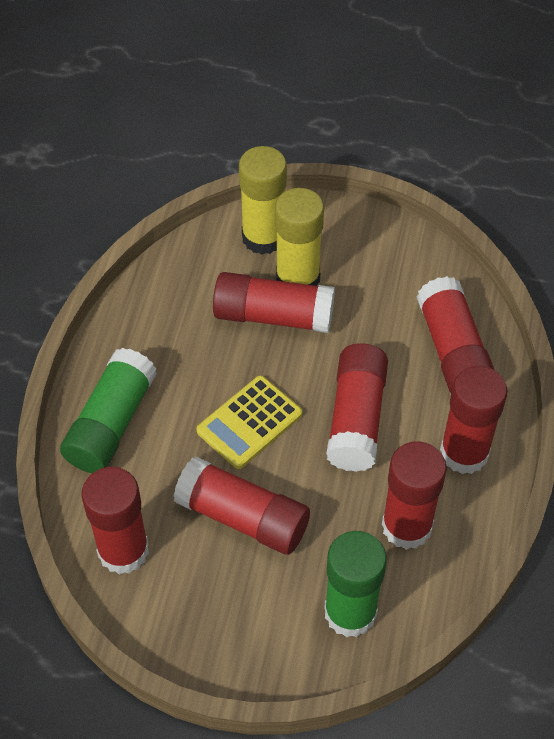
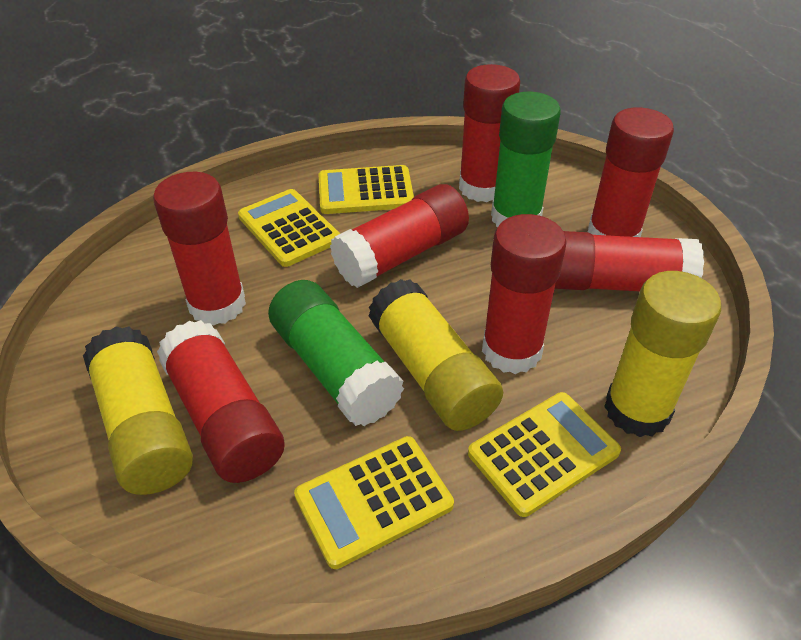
yellow calculator: [196,376,303,469] = 1 -> [238,189,340,267] [294,436,454,569] [318,165,414,214] [468,392,621,517] = 4
yellow glue stick: [239,146,287,255] [275,188,324,286] = 2 -> [83,326,193,495] [368,279,503,431] [604,271,721,437] = 3

